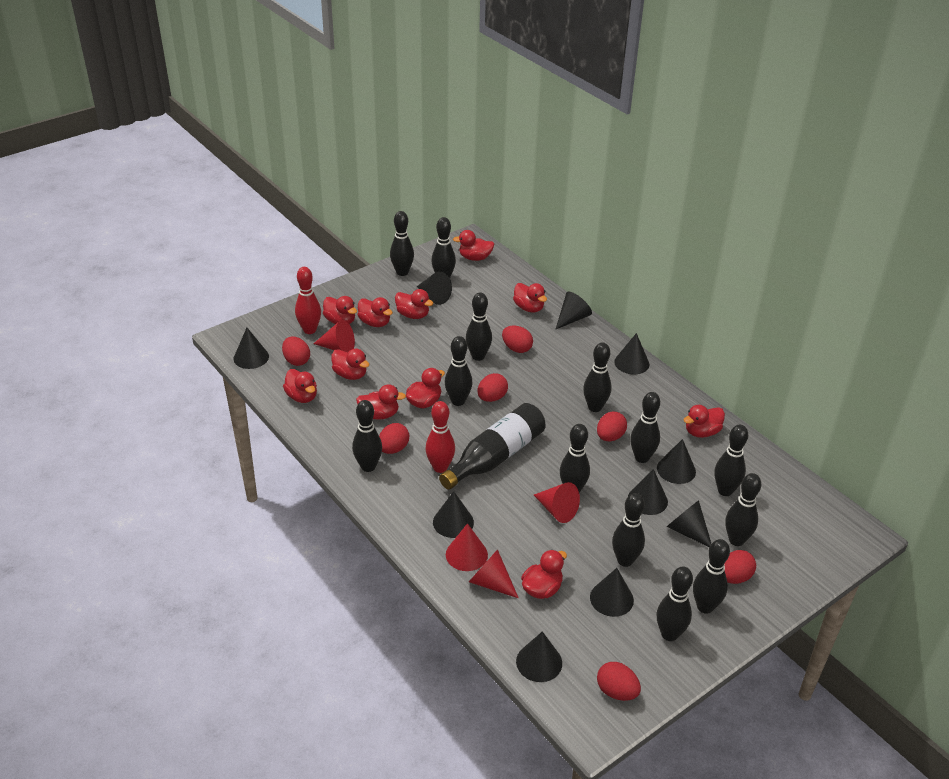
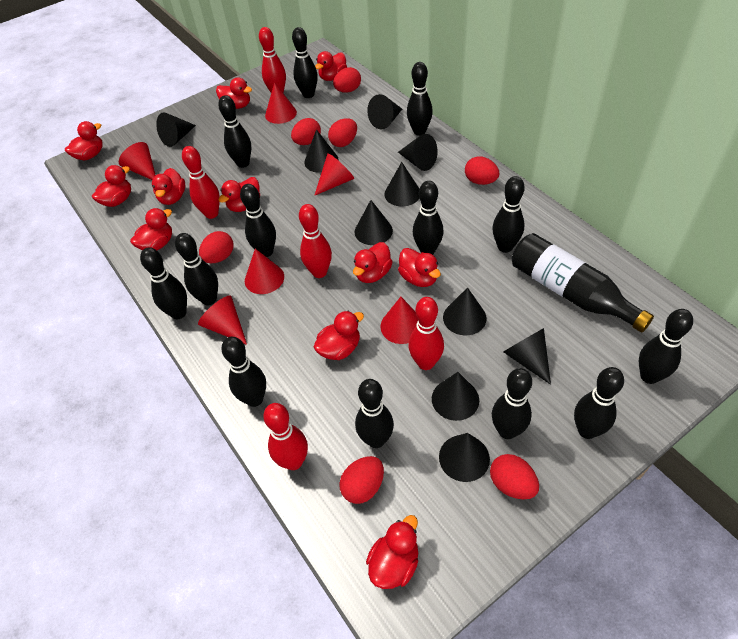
red bowling pin: [295,267,321,334] [425,401,455,473] = 2 -> [182,146,220,219] [259,27,286,93] [263,403,308,470] [299,204,332,278] [409,297,444,370] = 5
red cone: [313,320,355,352] [446,523,488,571] [469,549,519,598] [534,482,580,523] = 4 -> [119,142,156,180] [198,295,247,345] [245,249,284,294] [265,83,297,124] [314,153,354,196] [380,297,418,344] = 6

